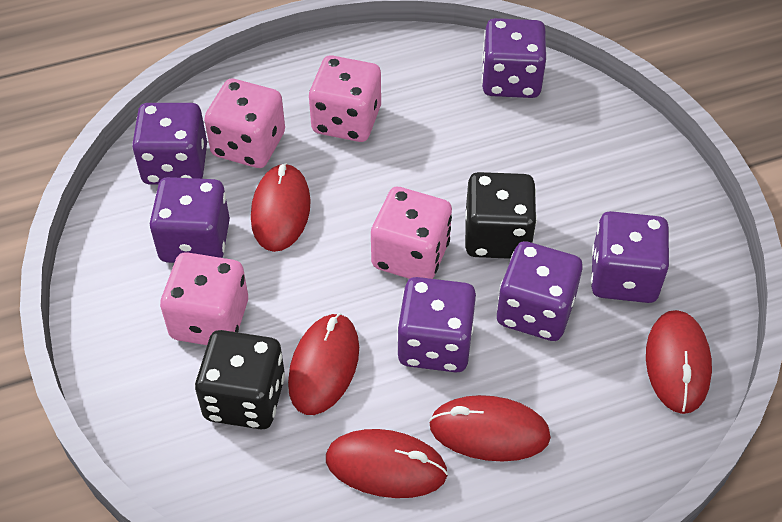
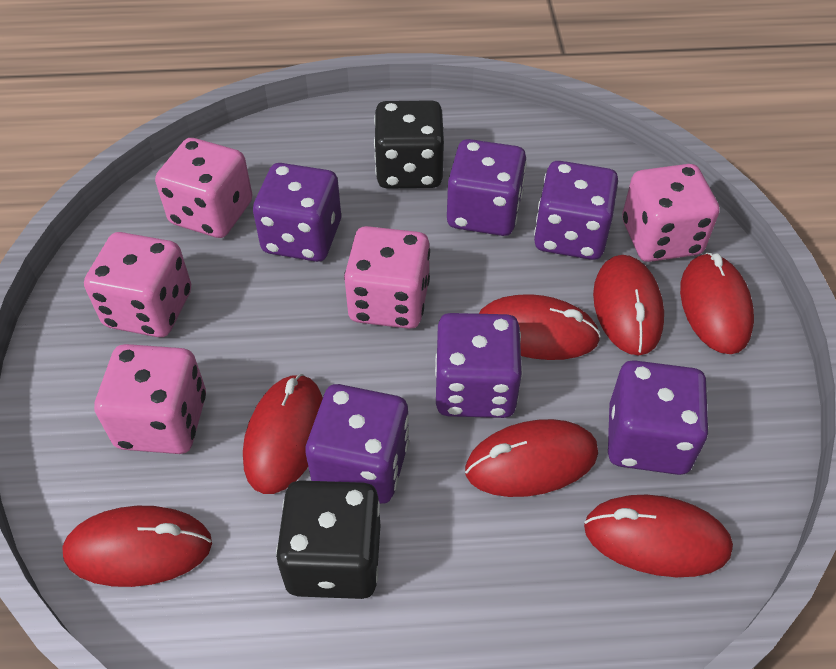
pink dice: [160,252,248,345] [204,79,285,168] [309,55,381,142] [371,187,452,279] = 4 -> [84,232,191,337] [94,344,206,454] [155,138,253,238] [344,226,430,329] [622,164,719,262] = 5
red mouse: [251,163,311,252] [288,313,359,415] [326,429,448,498] [429,395,551,461] [646,310,712,414] = 5 -> [62,506,212,587] [243,374,323,494] [465,419,598,497] [479,294,601,360] [584,495,733,577] [593,255,664,355] [680,253,754,354] = 7

